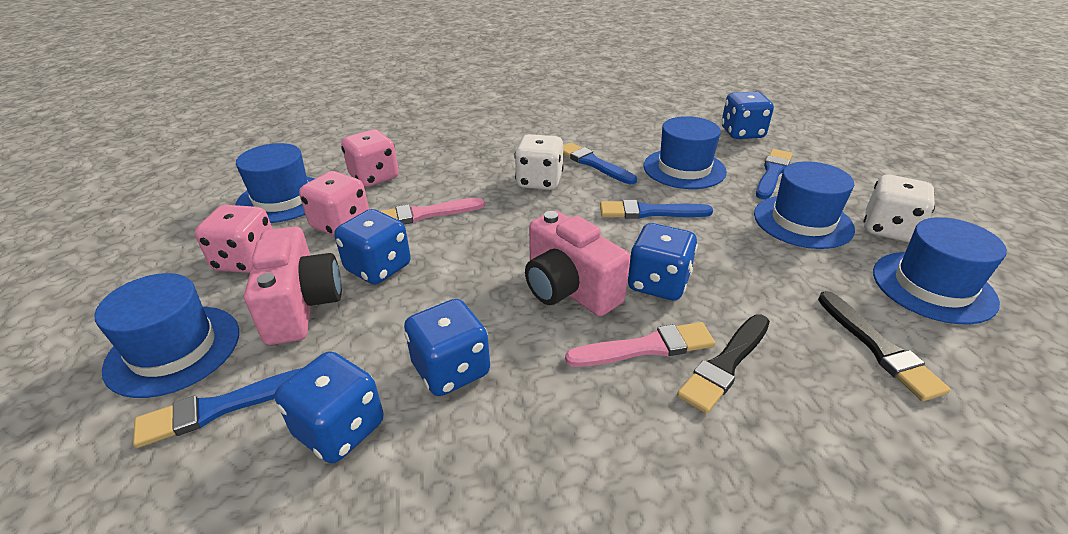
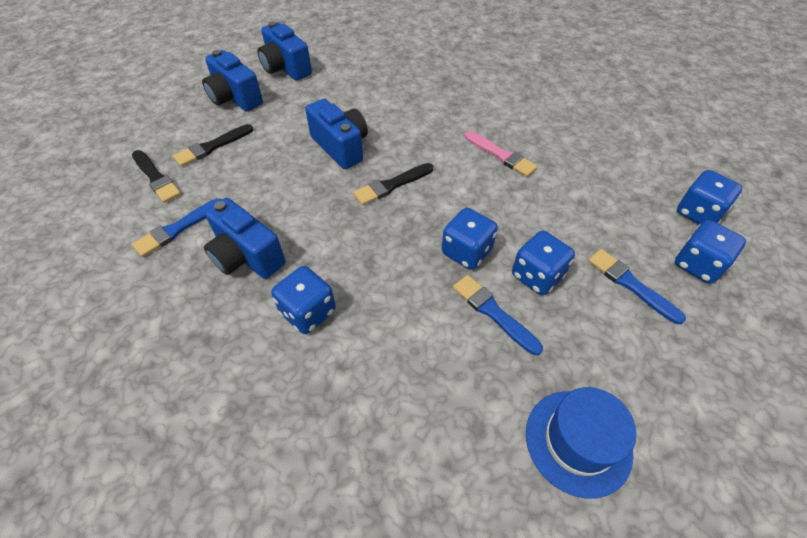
black brush: [677,314,770,414] [818,291,951,401] = 2 -> [132,150,181,203] [173,124,253,167] [353,163,433,205] = 3
blue brush: [133,368,302,448] [563,142,637,184] [600,200,713,219] [756,149,793,199] = 4 -> [132,198,222,257] [453,275,543,355] [588,249,686,324] = 3
blue camera: none = 0 -> [202,50,263,111] [204,198,285,279] [257,22,312,81] [305,99,368,169] = 4
blue hat: [95,273,239,398] [235,143,315,223] [643,116,727,189] [754,161,855,249] [873,217,1007,324] = 5 -> [526,387,637,499] = 1
pink brush: [380,198,485,224] [565,322,715,367] = 2 -> [465,131,538,177] = 1
pink camera: [244,227,342,345] [525,211,630,316] = 2 -> none = 0
pink dice: [195,205,272,273] [299,171,369,236] [341,129,399,187] = 3 -> none = 0
white dice: [514,134,563,190] [863,175,935,242] = 2 -> none = 0

